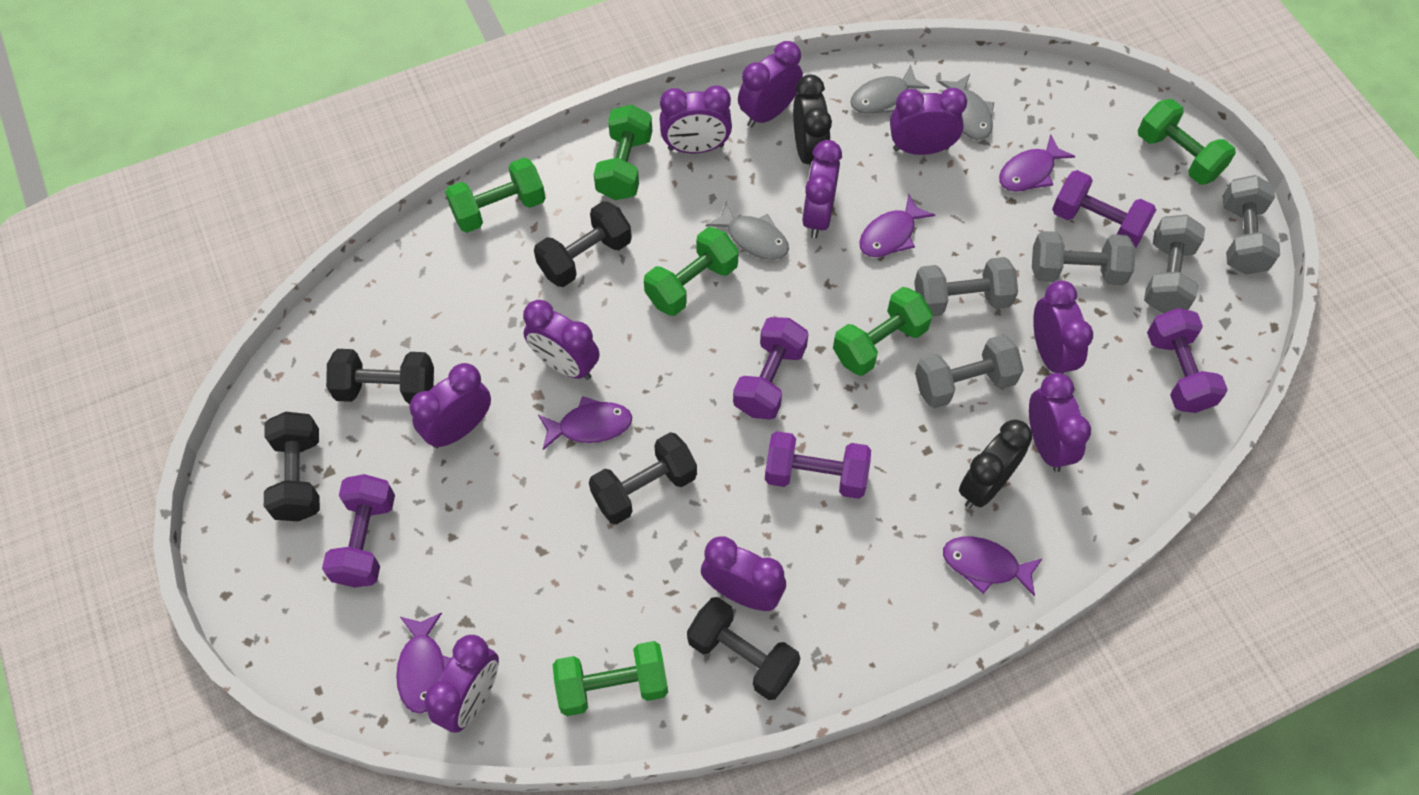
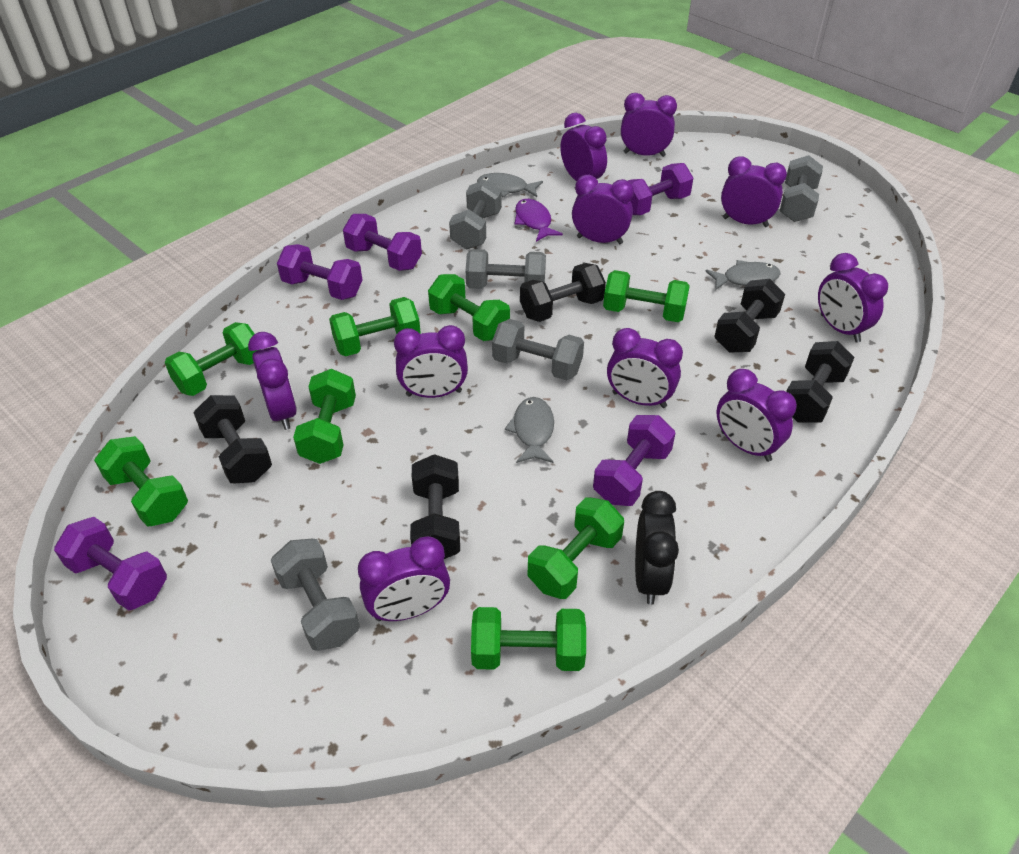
black clock: [793,75,832,167] [959,420,1032,509] = 2 -> [635,491,679,605] = 1
green dumbbell: [445,158,546,233] [553,641,668,716] [594,105,652,200] [644,227,739,316] [833,287,933,376] [1138,99,1236,184] = 6 -> [94,436,188,527] [165,322,262,396] [293,369,356,464] [329,297,421,356] [428,274,510,341] [471,607,586,671] [527,497,624,599] [603,270,690,322] = 8
purple fish: [396,613,451,714] [538,396,632,450] [859,194,935,257] [943,537,1043,597] [999,134,1075,192] = 5 -> [514,199,563,242] = 1

